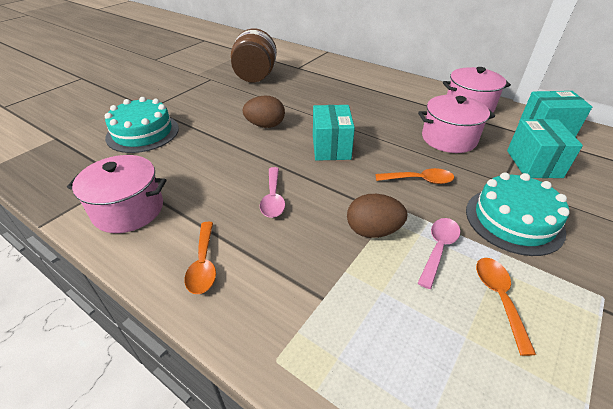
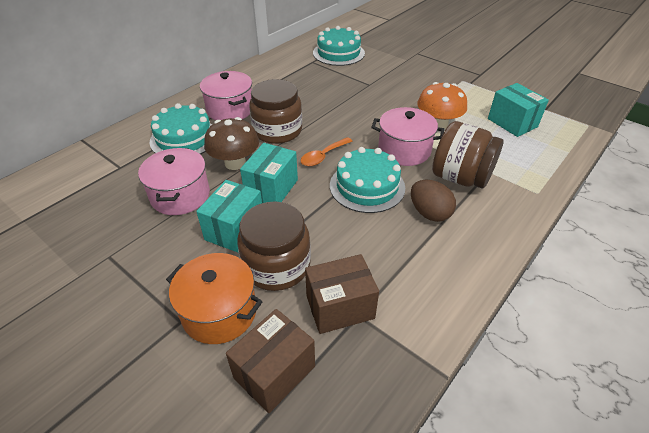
brown box: none = 0 -> [226,309,315,413] [305,254,379,334] = 2
brown egg: [242,95,285,128] [347,194,408,238] = 2 -> [411,180,456,222] = 1
brown jar: [231,28,277,82] = 1 -> [238,202,311,291] [249,79,302,144] [432,121,504,189] = 3
brown mushroom: none = 0 -> [204,117,259,170] = 1
orange mushroom: none = 0 -> [417,82,467,130] = 1
orange pot: none = 0 -> [166,253,263,344] = 1
orange spoon: [185,222,216,294] [375,168,454,184] [476,258,536,356] = 3 -> [300,137,352,166] = 1
pink spoon: [260,167,285,218] [418,218,460,289] = 2 -> none = 0
turquoise cake: [105,97,179,153] [466,172,570,256] = 2 -> [149,103,212,155] [313,26,365,66] [330,147,405,213] = 3

